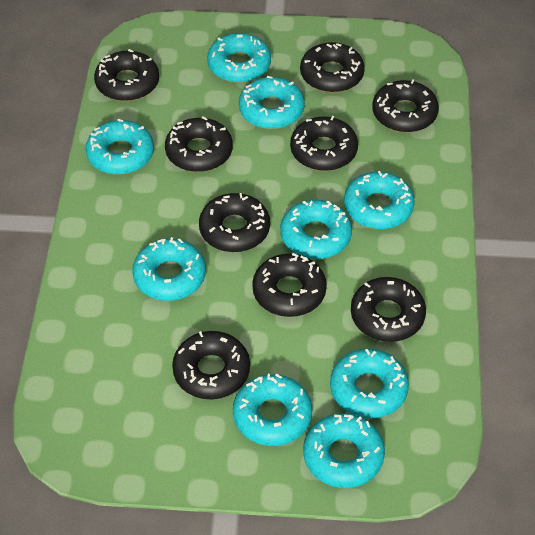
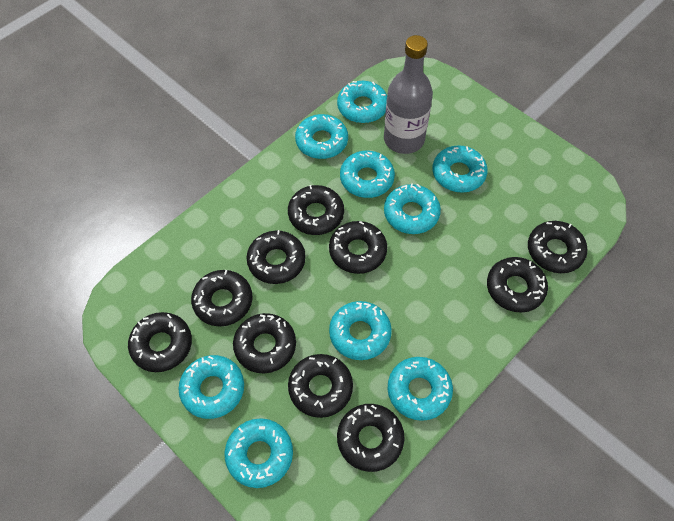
black donut: [94,49,159,101] [165,117,233,172] [172,331,250,399] [199,193,270,252] [252,253,327,317] [290,116,358,171] [300,42,365,93] [351,277,426,342] [372,79,439,132] = 9 -> [128,312,192,372] [191,270,252,327] [233,313,296,374] [246,230,306,284] [288,185,344,235] [288,354,353,418] [329,221,387,274] [337,404,405,472] [487,257,548,313] [528,221,588,273] = 10
grey bottle: none = 0 -> [384,35,433,154] = 1

